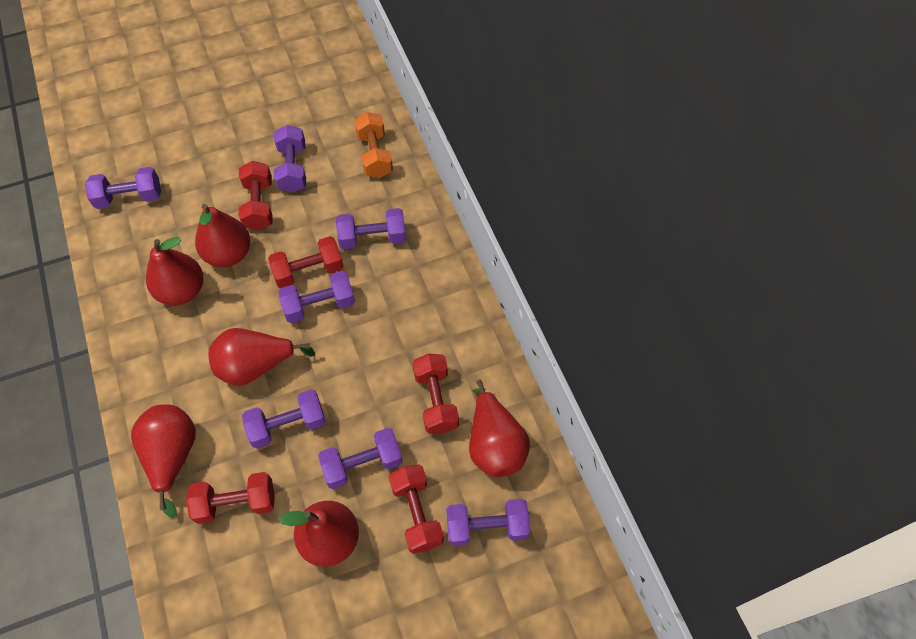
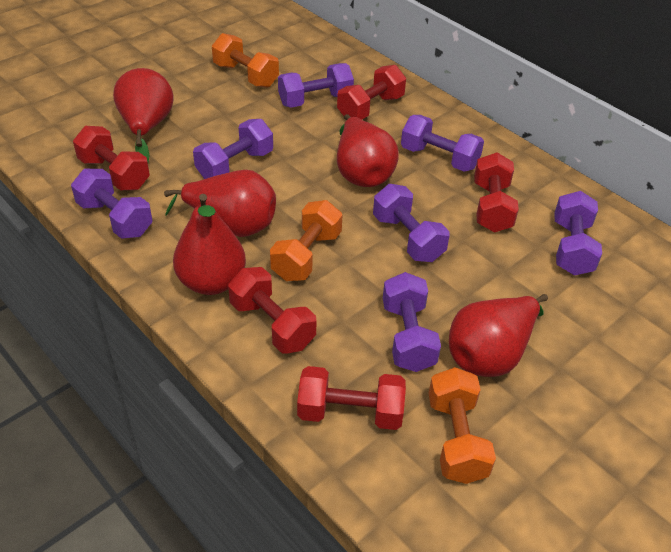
orange dumbbell: [354,112,393,178] = 1 -> [212,33,279,88] [270,200,342,281] [428,367,496,484] = 3
red pear: [131,404,196,518] [146,237,203,306] [195,204,250,267] [209,328,315,386] [278,501,359,567] [469,380,530,477] = 6 -> [113,68,173,163] [164,170,276,237] [173,194,246,295] [337,114,399,187] [449,294,548,377] = 5

